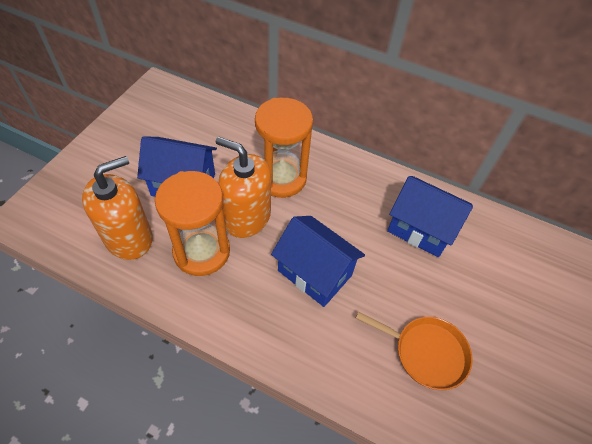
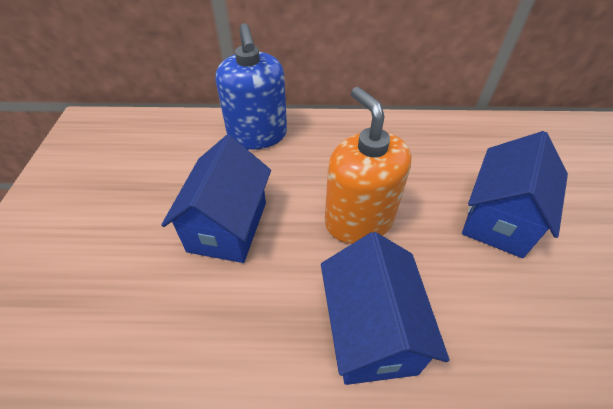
blue soap dispenser: none = 0 -> [216,23,287,150] = 1
orange hourglass: [155,171,230,276] [255,98,313,198] = 2 -> none = 0
orange pan: [355,311,473,390] = 1 -> none = 0
orange soap dispenser: [82,156,153,260] [216,137,271,238] = 2 -> [325,87,412,244] = 1

